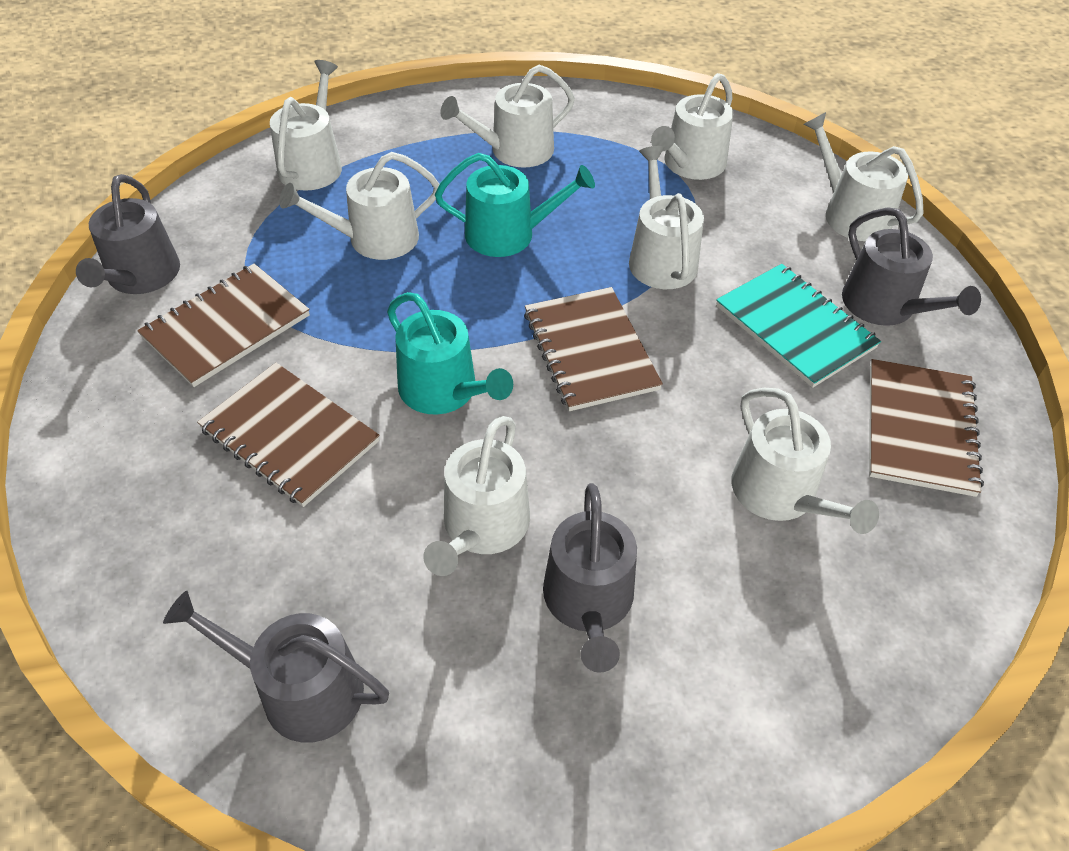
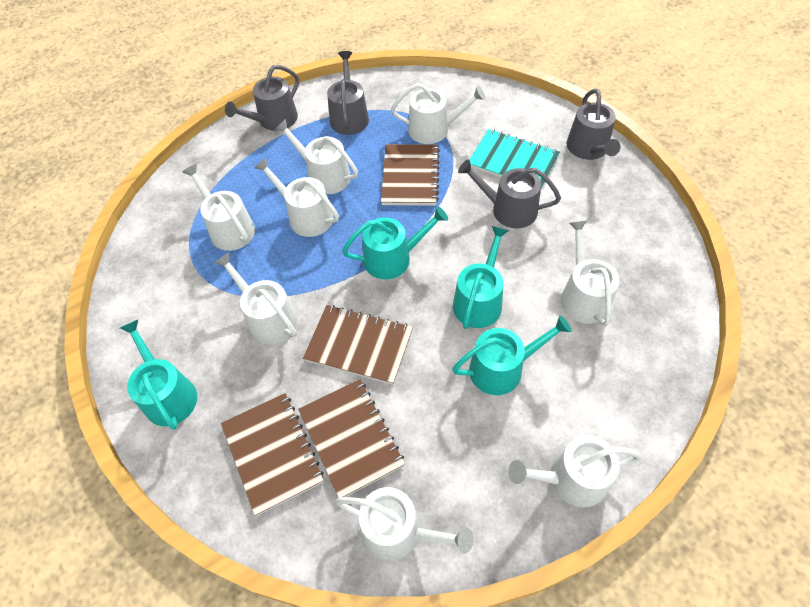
turquoise watering can: [387,292,513,415] [435,153,595,257] = 2 -> [120,320,197,430] [342,206,448,279] [452,315,572,395] [453,226,509,329] = 4

